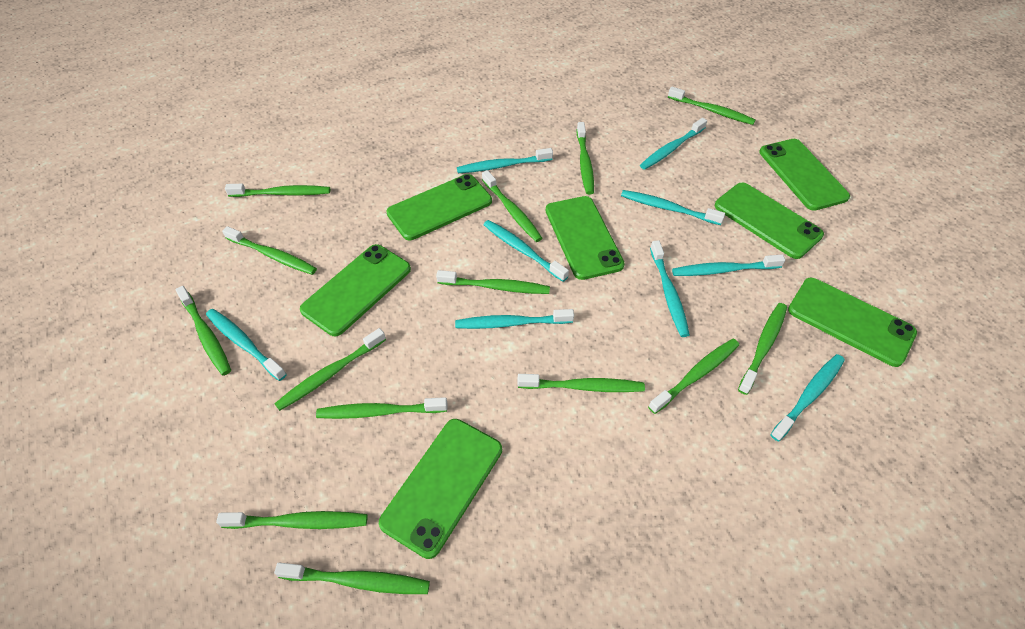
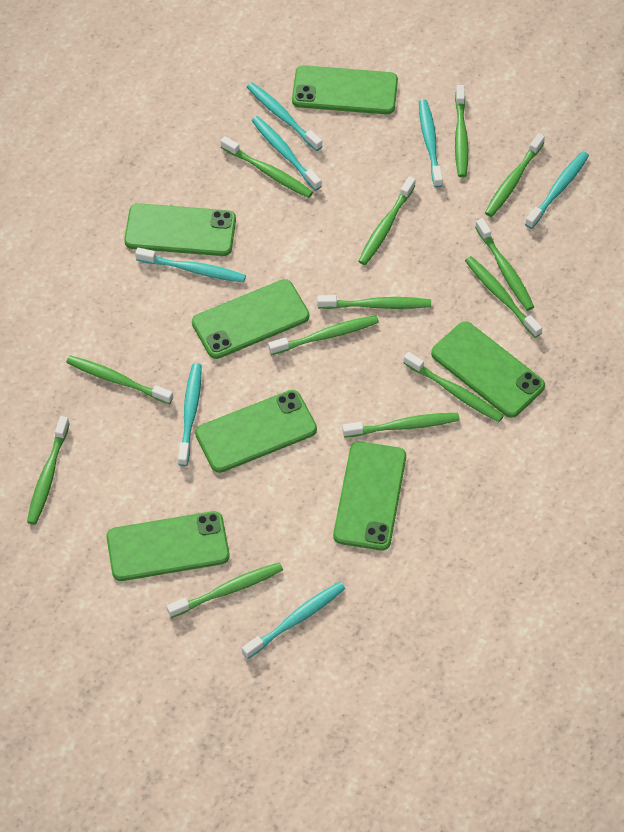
green toothbrush: [175,286,231,376] [216,511,368,529] [222,226,317,275] [225,184,330,197] [274,328,386,411] [274,563,430,594] [316,397,447,419] [436,270,550,294] [482,170,542,242] [517,374,645,392] [577,122,594,195] [648,339,739,414] [668,87,755,125] [738,303,787,395] = 14 -> [27,416,70,525] [66,356,173,404] [167,562,283,618] [221,136,313,198] [268,315,379,355] [317,295,431,309] [342,413,460,438] [358,177,415,265] [404,352,503,422] [455,85,468,177] [465,256,542,338] [475,218,534,311] [485,133,545,217] = 13
turquoise toothbrush: [206,309,287,381] [455,309,574,329] [457,148,553,173] [484,220,569,282] [621,190,725,225] [640,118,707,170] [650,240,690,337] [672,255,785,276] [770,354,845,441] = 9 -> [135,248,246,283] [178,363,201,466] [242,582,345,659] [247,82,322,151] [252,116,322,191] [419,99,443,188] [525,151,589,229] = 7

